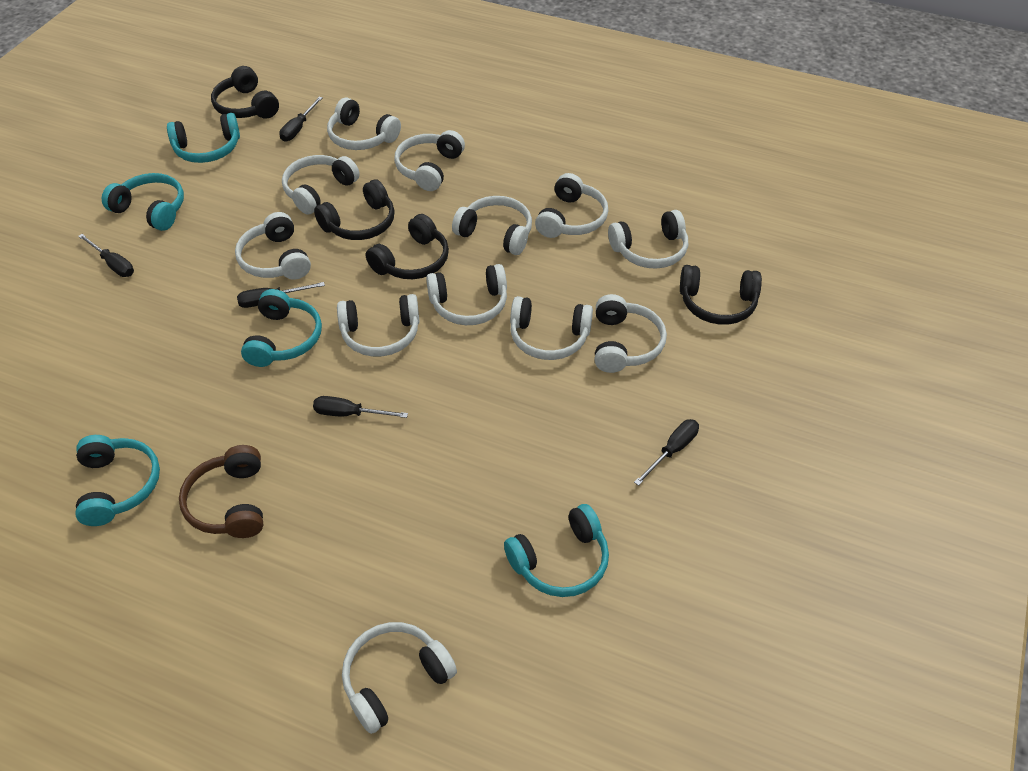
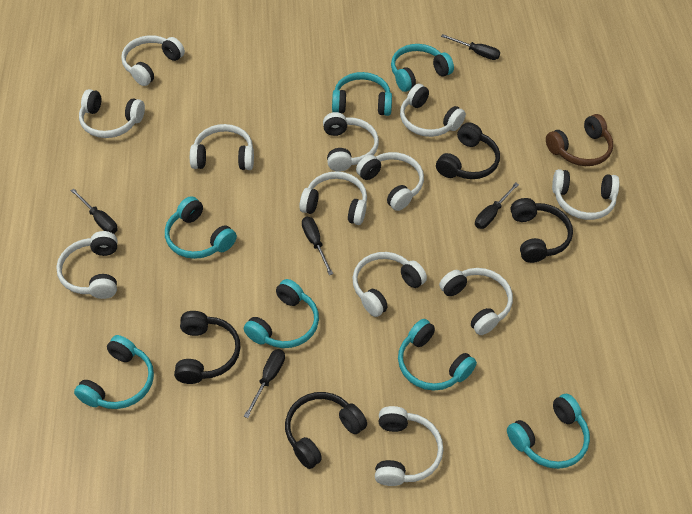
turquoise headphones: [75,435,160,526] [102,173,184,231] [167,113,240,163] [241,289,322,367] [504,504,609,597] = 5 -> [74,335,154,409] [165,196,237,259] [244,279,319,348] [332,72,392,116] [391,44,454,92] [398,319,477,391] [507,394,590,469] = 7

